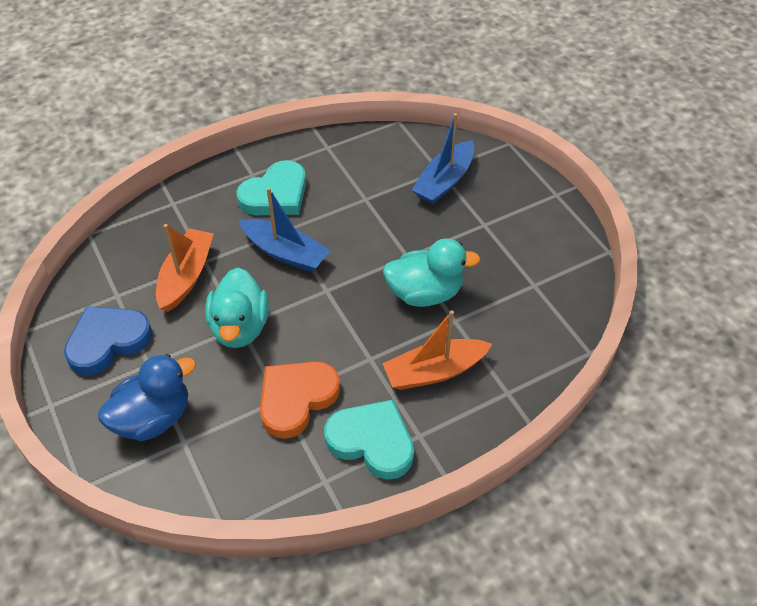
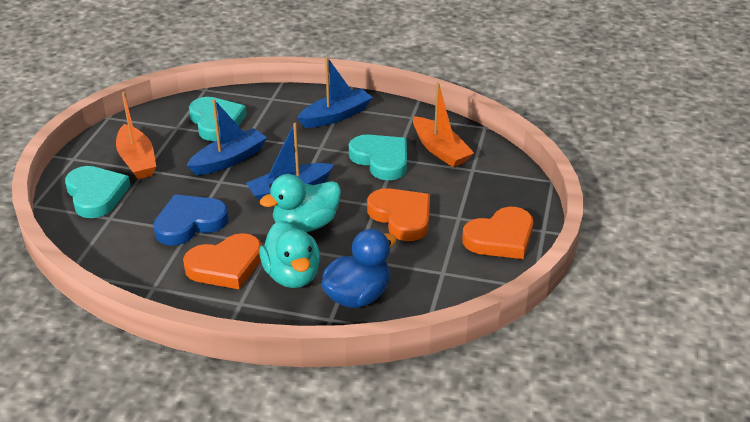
blue boat: [239,187,331,272] [412,113,474,204] = 2 -> [187,99,267,175] [246,123,335,201] [297,57,373,128] = 3
orange heart: [260,361,340,439] = 1 -> [183,233,261,289] [367,188,430,241] [462,207,533,259] = 3
turquoise heart: [236,160,306,215] [324,400,414,480] = 2 -> [65,166,131,218] [189,97,247,141] [349,134,407,180] = 3

